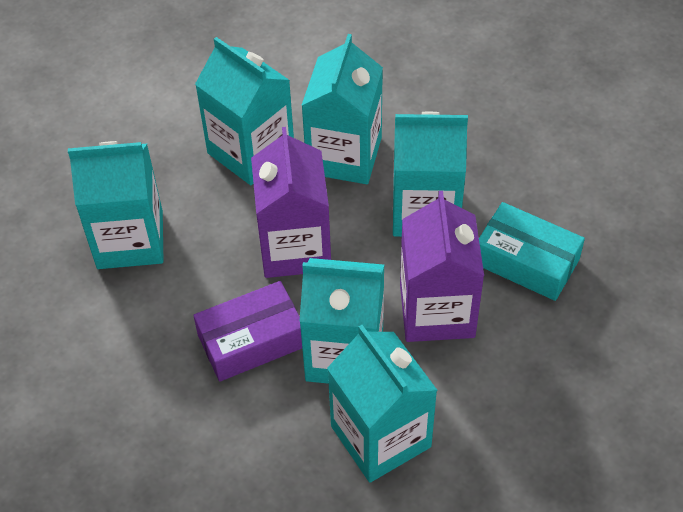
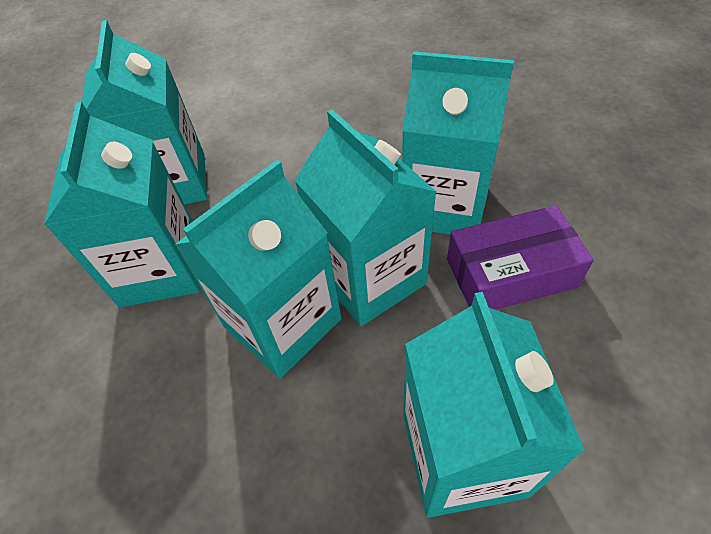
purple carton: [251,127,331,278] [400,191,484,342] = 2 -> none = 0
turquoise box: [479,202,585,301] = 1 -> none = 0

